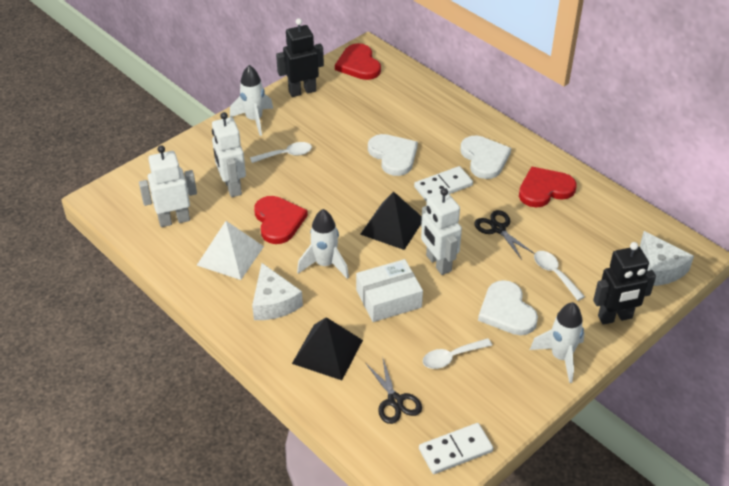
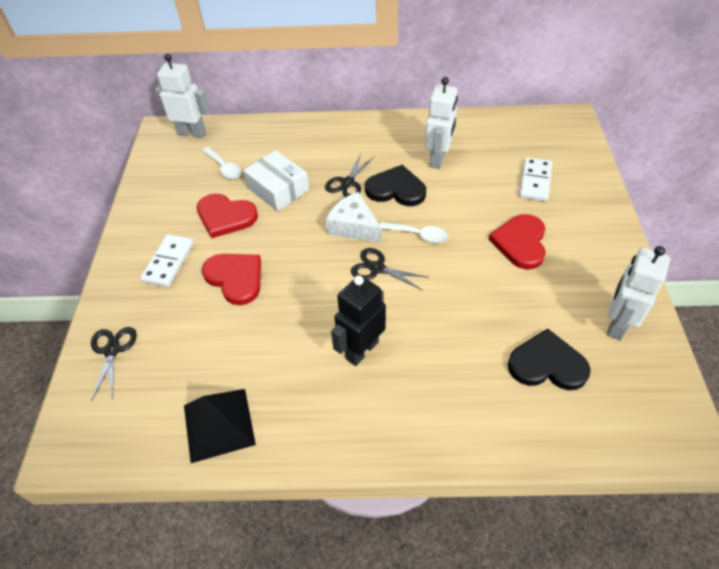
black heart: none = 0 -> [365,165,426,206] [508,328,591,390] = 2
black pyramid: [292,317,363,380] [360,191,422,250] = 2 -> [184,389,256,463] = 1
black robot: [276,18,324,97] [593,242,656,325] = 2 -> [331,275,386,366] = 1
black scissors: [366,359,422,424] [474,210,535,260] = 2 -> [91,327,137,401] [325,153,375,197] [351,248,427,290] = 3
white cheese: [252,263,303,320] [640,231,694,286] = 2 -> [326,192,381,243] = 1
white heart: [368,134,418,176] [460,135,511,179] [478,280,538,335] = 3 -> none = 0
white pyramid: [197,221,264,280] = 1 -> none = 0
white rocket: [230,65,273,136] [297,209,349,279] [530,302,585,383] = 3 -> none = 0
white spoon: [250,142,312,163] [423,338,492,369] [534,251,585,301] = 3 -> [202,147,242,179] [380,222,449,243] = 2

